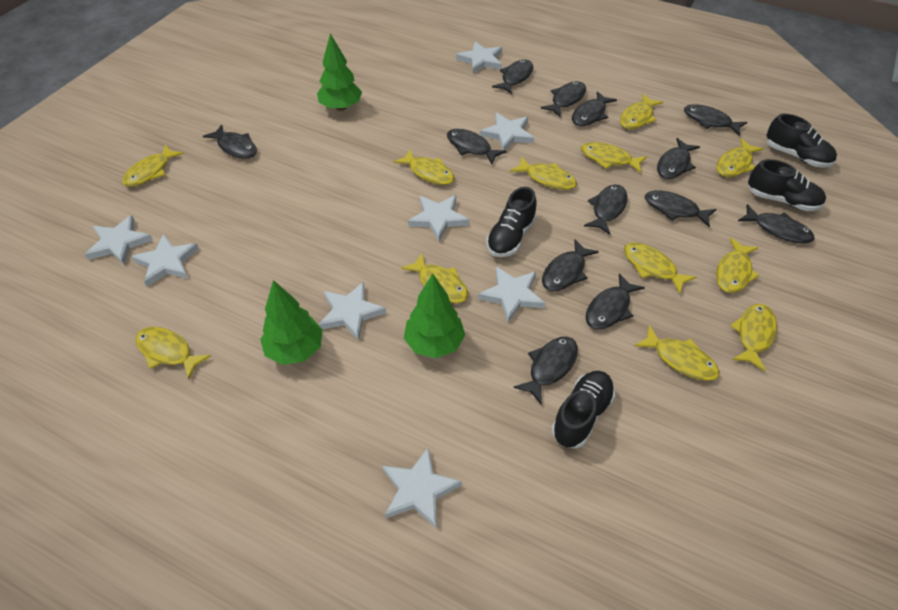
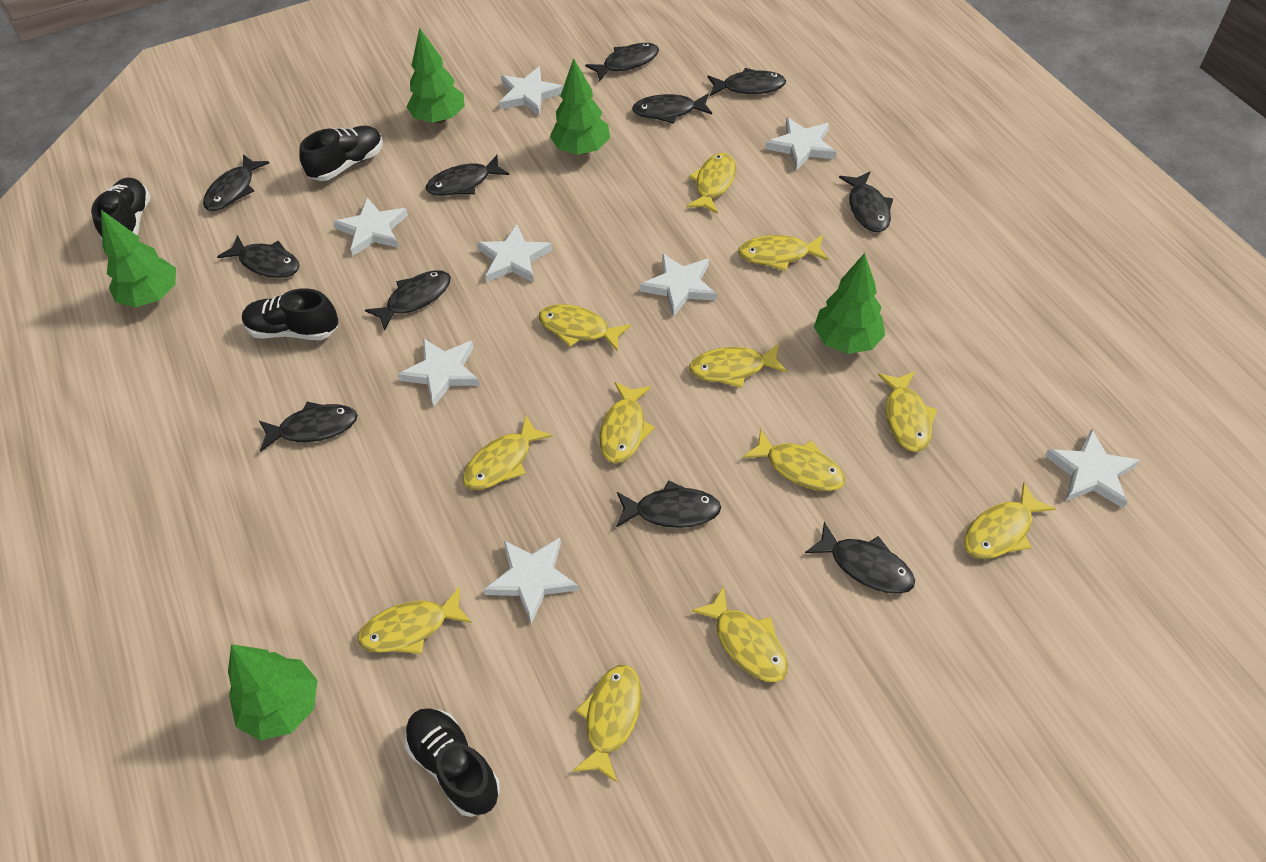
black fish: [203,125,257,159] [447,129,507,164] [492,60,533,94] [513,337,578,405] [541,81,586,117] [542,239,599,291] [572,91,617,126] [584,185,628,235] [586,273,645,329] [645,191,717,227] [657,138,700,179] [684,104,747,136] [738,204,815,244] = 13 -> [203,154,269,211] [217,235,300,278] [259,402,357,452] [365,270,451,331] [426,155,509,196] [585,43,659,82] [616,480,721,528] [632,94,712,124] [708,68,786,96] [805,522,915,594] [839,171,893,232] = 11
green tree: [260,280,323,365] [317,33,362,111] [404,273,465,358] = 3 -> [101,210,176,307] [228,644,318,740] [406,28,465,123] [550,58,610,155] [814,253,885,354] = 5

